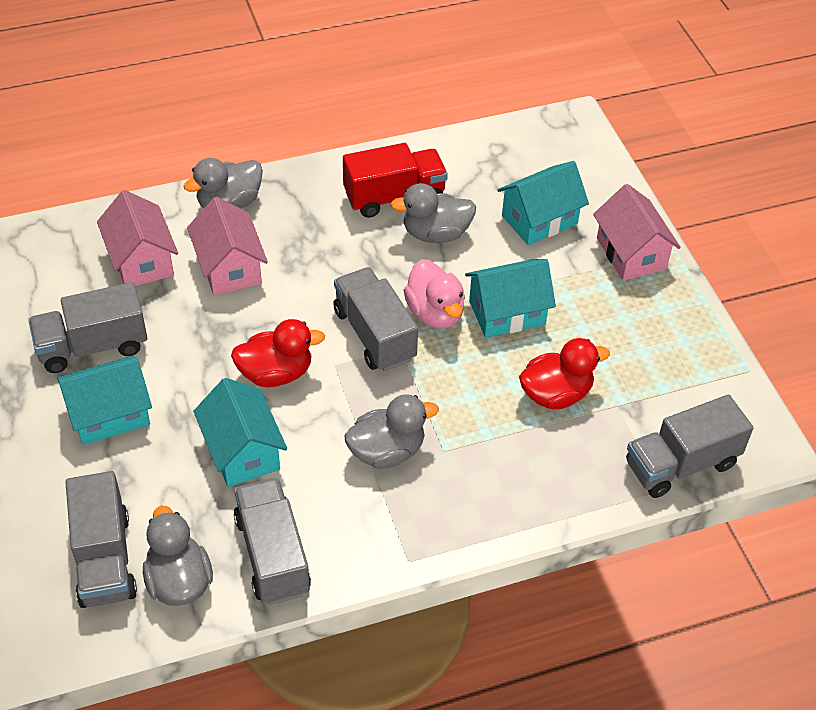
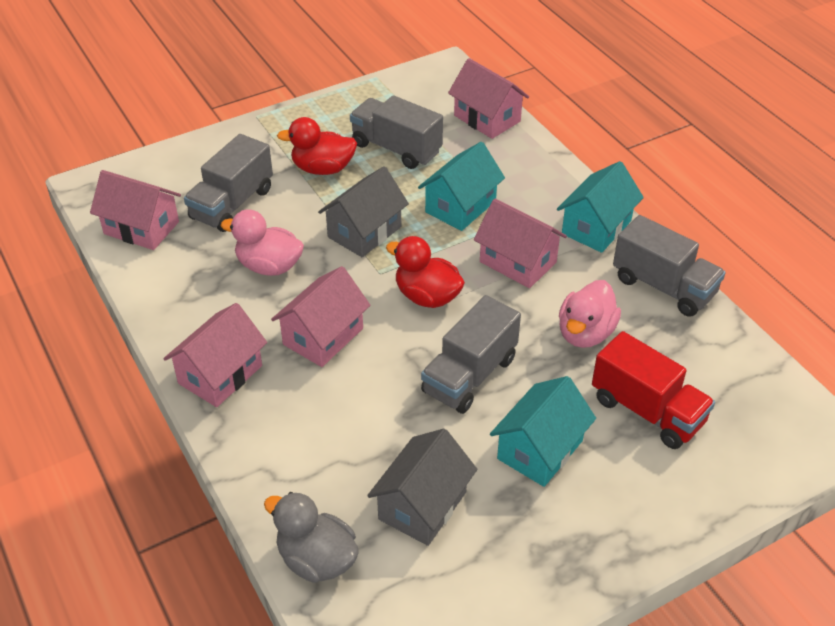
grey duck: [143,506,213,606] [184,158,263,209] [344,394,439,469] [391,183,476,243] = 4 -> [264,492,359,583] = 1
grey house: none = 0 -> [318,166,409,257] [367,429,477,546] = 2
grey truck: [28,282,147,373] [65,471,137,608] [234,478,311,605] [333,267,418,372] [626,395,753,498] = 5 -> [184,134,273,232] [350,95,443,169] [421,295,521,414] [613,215,726,316] = 4
pink duck: [404,259,465,329] = 1 -> [221,209,304,276] [559,280,621,348] = 2
pink house: [97,190,178,286] [187,197,268,295] [593,184,681,281] = 3 -> [90,170,181,250] [163,303,267,407] [271,266,370,367] [448,58,529,139] [474,198,567,288] = 5
turquoise house: [57,356,152,445] [193,378,287,487] [465,259,556,338] [497,161,589,245] = 4 -> [418,142,505,231] [490,376,596,487] [557,161,644,253] = 3

